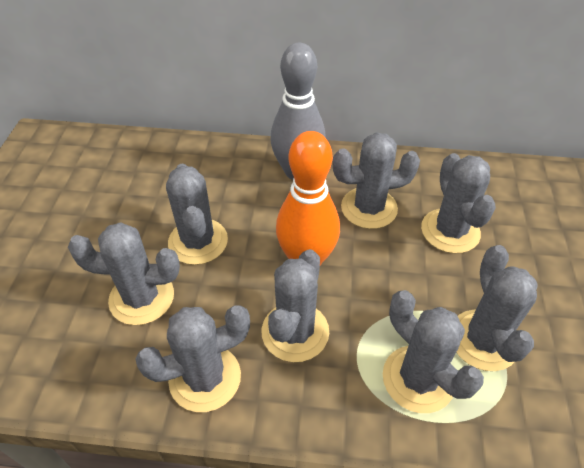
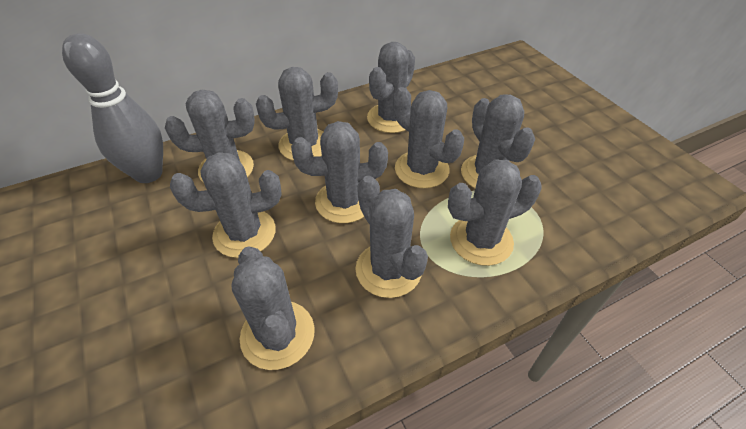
grey cactus: [68,222,180,325] [135,305,250,412] [166,164,228,265] [262,249,329,362] [333,132,420,229] [383,290,484,413] [421,153,496,253] [456,245,537,371] = 8 -> [165,90,255,183] [170,152,282,258] [231,246,315,370] [256,67,338,161] [291,121,388,223] [355,176,428,298] [367,42,415,133] [393,87,464,188] [448,160,542,266] [461,95,535,188] = 10
orange bowling pin: [276,131,340,265] = 1 -> none = 0

